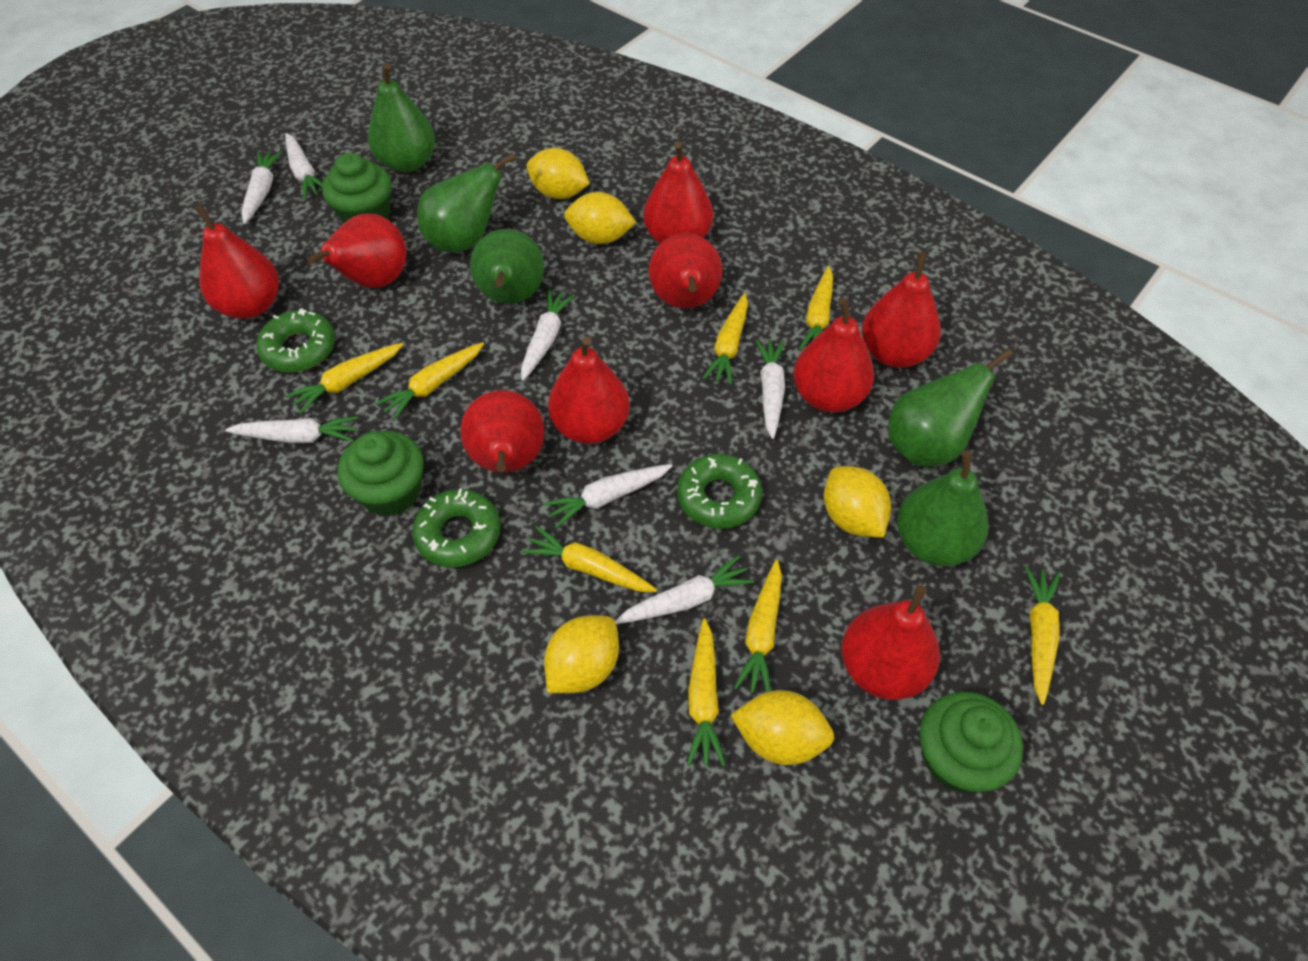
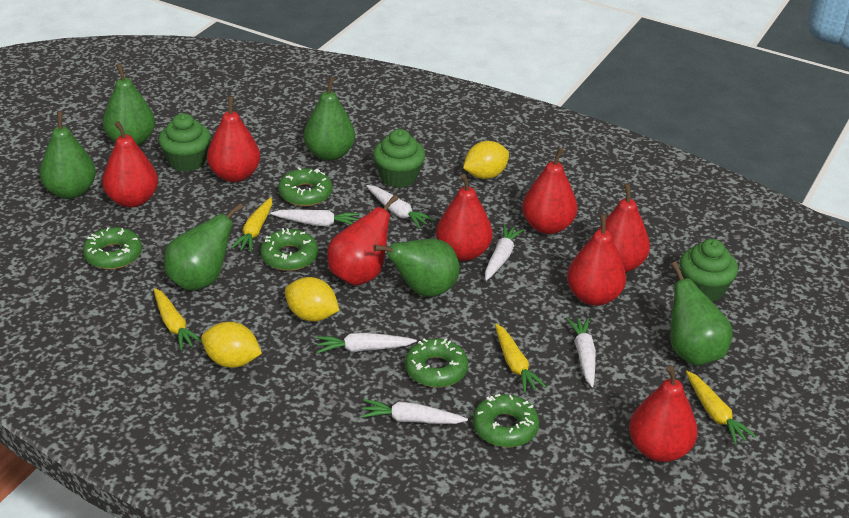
green donut: [256,308,335,373] [412,488,500,567] [677,454,762,529] = 3 -> [83,227,142,269] [260,228,318,271] [278,167,332,206] [405,338,468,388] [473,394,539,447] = 5
green pear: [368,63,435,173] [417,152,516,252] [470,229,544,304] [888,348,1013,467] [897,451,989,566] = 5 -> [40,111,96,199] [103,63,155,146] [164,203,244,291] [304,77,355,161] [373,239,460,297] [670,262,733,366] = 6
red pear: [195,204,279,319] [307,213,407,288] [460,390,544,473] [548,336,630,444] [643,141,713,244] [649,233,722,309] [793,298,874,413] [841,585,940,700] [862,252,941,368] = 9 -> [102,121,158,208] [207,96,260,182] [327,195,398,286] [436,174,493,261] [522,148,577,234] [567,214,626,306] [598,183,650,272] [629,366,698,462] = 8
white carrot: [225,416,358,443] [241,151,282,224] [285,133,323,199] [521,289,575,381] [543,464,672,529] [615,555,754,624] [755,339,785,439] = 7 -> [270,209,360,226] [316,333,417,353] [361,399,468,424] [366,185,434,229] [485,224,524,280] [566,317,596,387] = 6
yellow carrot: [285,343,403,414] [375,342,484,420] [521,526,657,592] [687,618,726,766] [703,293,748,385] [734,560,782,693] [799,266,833,350] [1025,567,1060,705] = 8 -> [154,288,202,350] [231,197,272,252] [495,324,547,393] [686,371,756,444] = 4
yellow lemon: [526,148,590,199] [544,615,619,693] [564,192,636,244] [731,690,834,765] [824,466,891,538] = 5 -> [201,322,262,368] [285,277,339,321] [463,141,509,179] = 3

